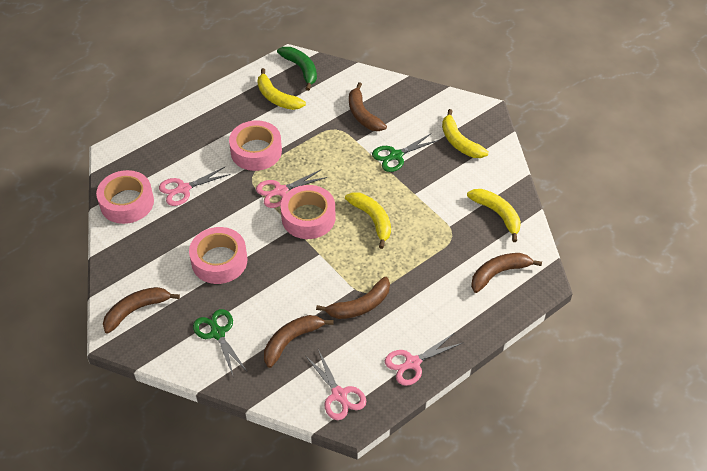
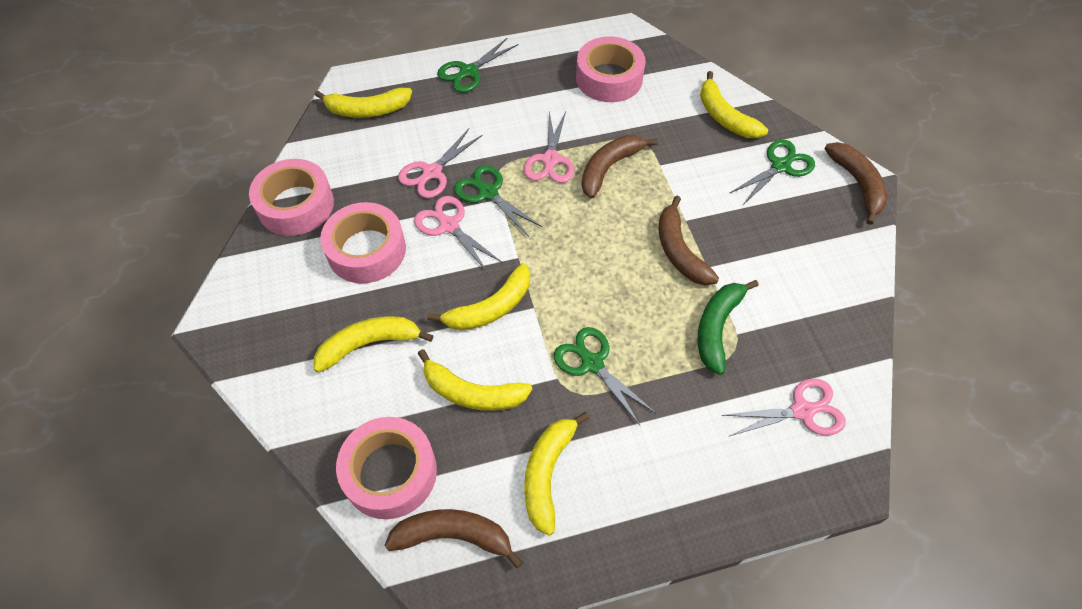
brown banana: [103,287,180,333] [264,315,334,368] [316,277,390,319] [349,82,387,131] [471,253,542,293] = 5 -> [384,509,523,569] [581,135,658,199] [659,195,719,285] [824,142,888,225] = 4
green scissors: [193,309,247,375] [372,133,439,172] = 2 -> [437,38,518,93] [454,165,543,237] [554,327,656,425] [730,140,815,205] = 4
yellow banana: [257,68,306,110] [345,192,391,249] [442,109,489,158] [467,189,521,242] = 4 -> [314,316,433,373] [315,88,412,118] [418,349,532,411] [427,263,530,331] [524,412,589,536] [700,71,768,138] = 6

